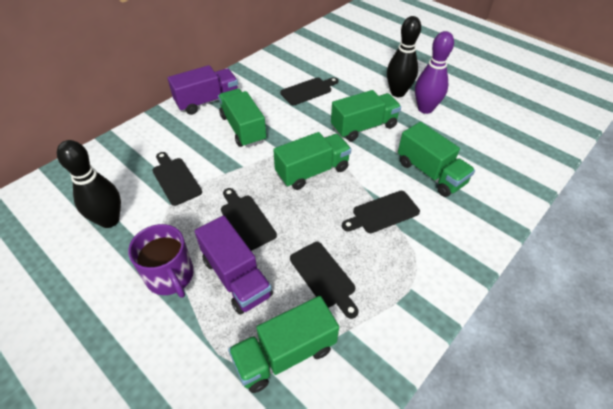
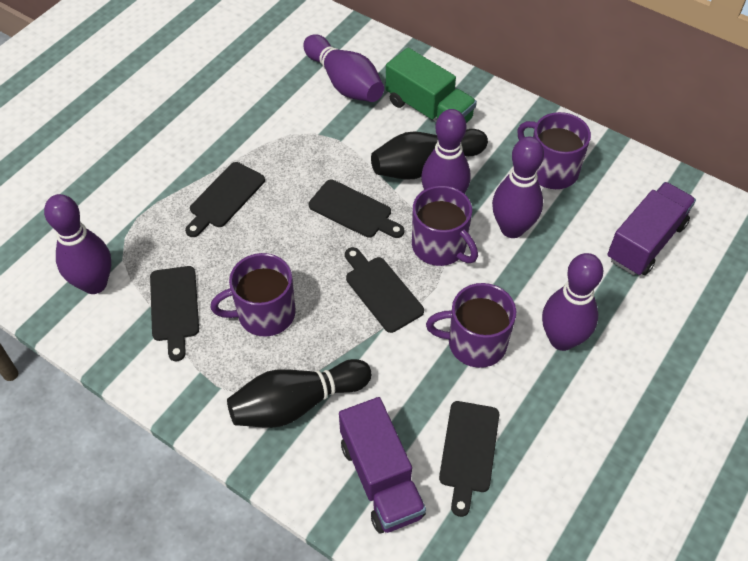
green truck: [218,89,266,147] [228,296,339,393] [273,132,351,190] [331,90,401,141] [398,122,475,197] = 5 -> [386,48,477,123] = 1
purple bowling pin: [415,31,454,114] = 1 -> [44,194,111,294] [303,34,384,102] [421,109,470,194] [492,137,544,238] [542,253,603,351] = 5
purple mug: [128,224,194,298] = 1 -> [210,253,296,337] [412,185,478,266] [426,283,516,368] [517,112,591,189] = 4

